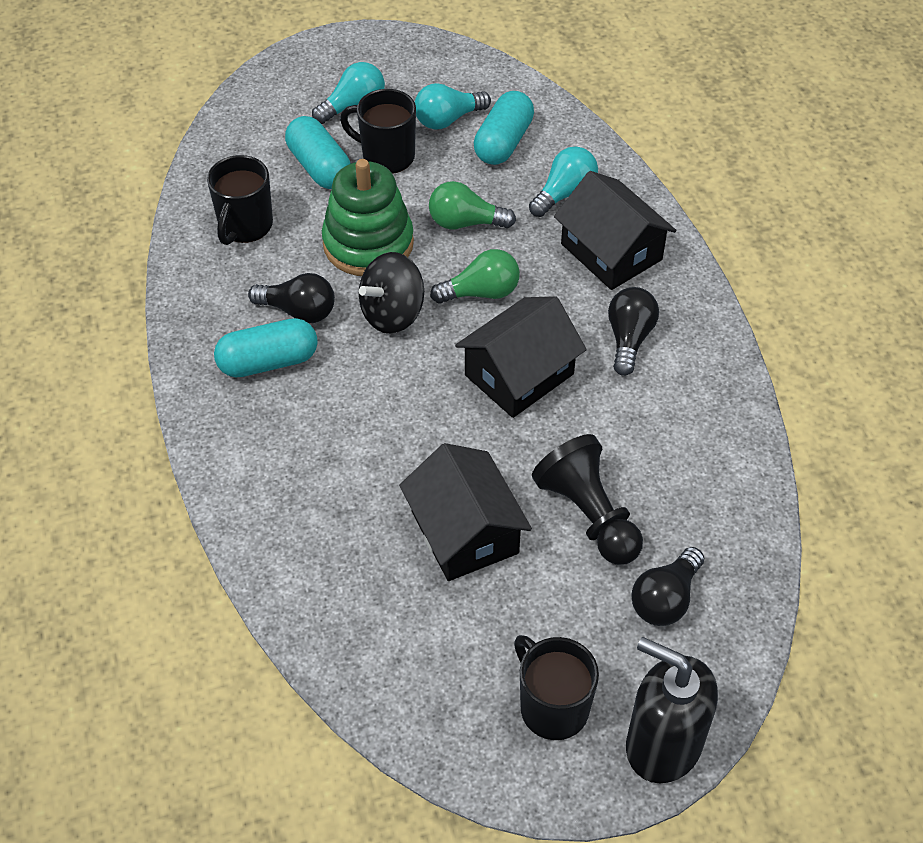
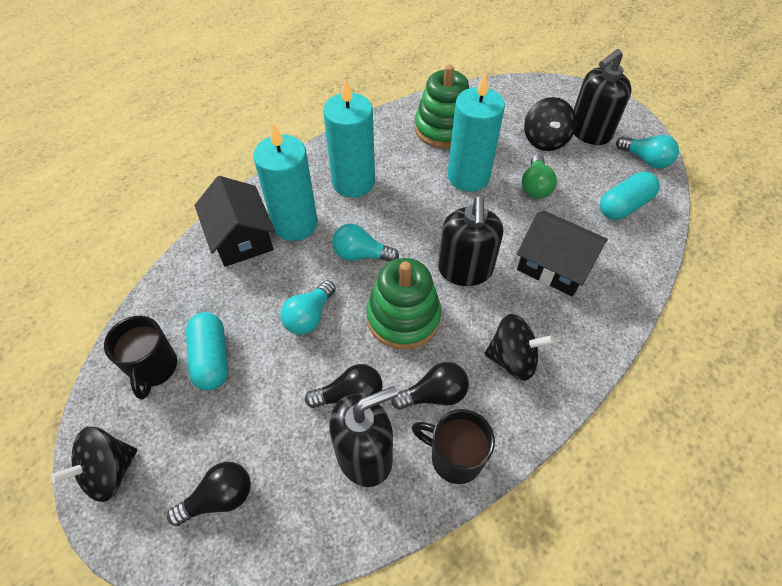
black house: [399,443,532,581] [455,296,587,418] [554,171,677,290] = 3 -> [194,176,275,267] [517,211,608,297] = 2
black mug: [207,155,273,245] [340,89,416,174] [514,635,599,740] = 3 -> [104,316,177,400] [412,409,495,484] = 2
black pawn: [532,434,643,565] = 1 -> none = 0
black soap dispenser: [626,637,718,783] = 1 -> [329,386,398,487] [438,196,503,286] [574,49,631,145] = 3
black spinning top: [359,252,424,334] = 1 -> [51,426,137,502] [484,314,554,381] [524,97,576,151] = 3
green light bulb: [429,181,516,229] [430,249,520,304] = 2 -> [522,154,557,199] = 1
green stacking toy: [322,159,414,276] = 1 -> [367,258,442,350] [414,64,469,149] = 2
turquoise candle: none = 0 -> [253,123,318,241] [323,78,375,198] [447,72,505,192] = 3
turquoise capsule: [214,318,318,378] [285,116,351,189] [474,91,534,165] = 3 -> [186,312,228,390] [600,172,660,220] = 2

